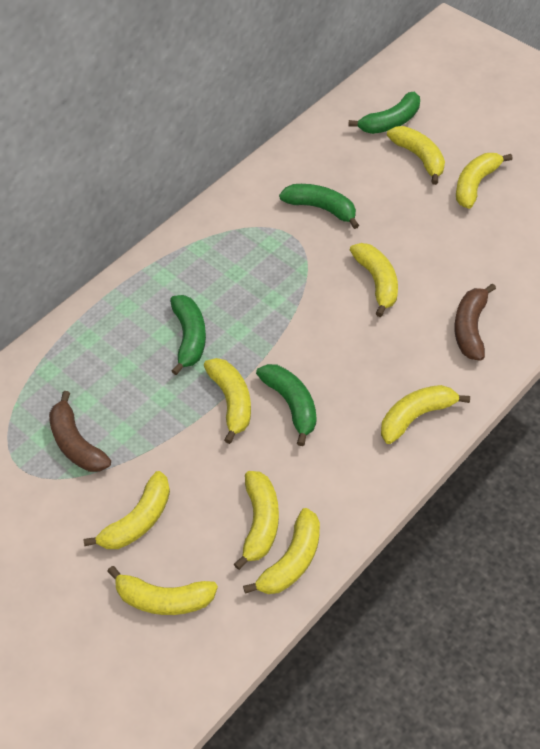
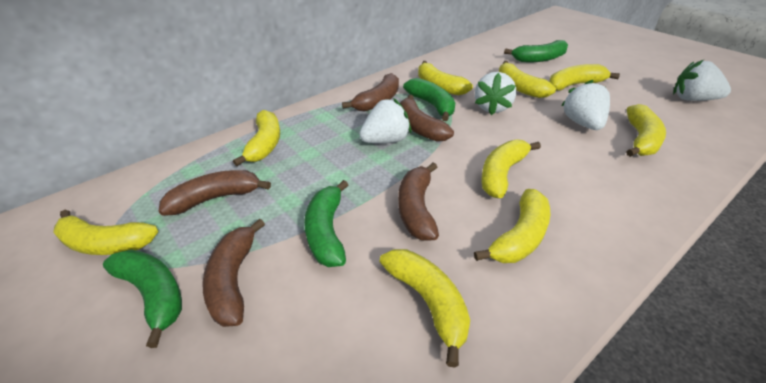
brown banana: [49,391,111,472] [454,283,496,361] = 2 -> [159,170,271,216] [203,219,265,327] [342,73,399,111] [398,162,439,241] [400,95,454,142] = 5
white strawberry: none = 0 -> [359,98,411,143] [475,72,516,115] [561,80,610,130] [673,60,731,101] = 4

